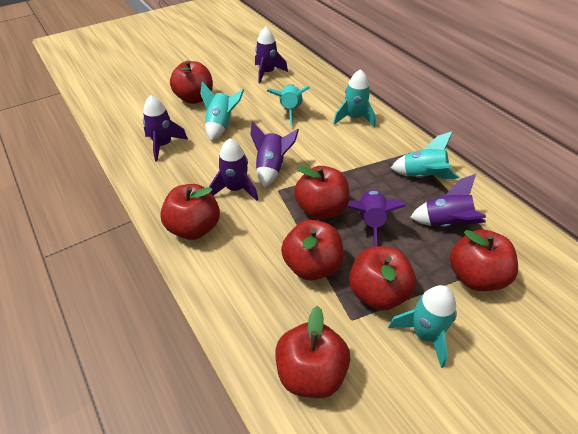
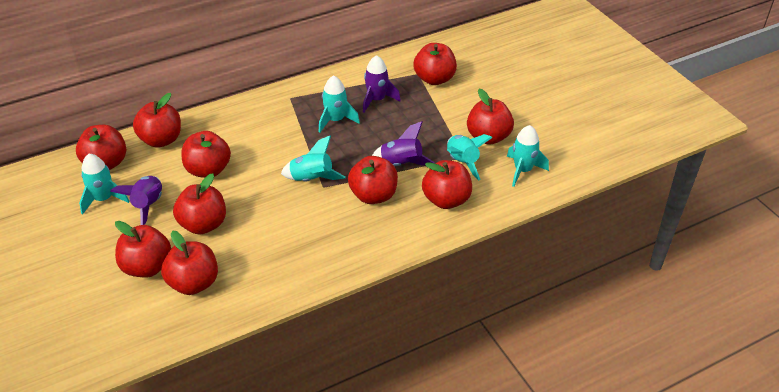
purple rocket: [143,95,188,161] [209,138,258,201] [250,121,299,188] [255,26,288,83] [347,190,406,246] [410,174,486,227] = 6 -> [110,176,162,225] [363,55,401,113] [372,121,435,166] = 3
red apple: [160,184,220,240] [170,60,213,104] [275,306,350,398] [281,220,344,280] [294,166,350,220] [349,246,416,310] [450,230,518,291] = 7 -> [76,125,126,170] [115,221,171,278] [133,93,181,148] [161,230,218,295] [173,173,226,235] [182,131,231,178] [348,156,398,204] [413,43,457,85] [422,160,472,209] [467,88,514,145] = 10

